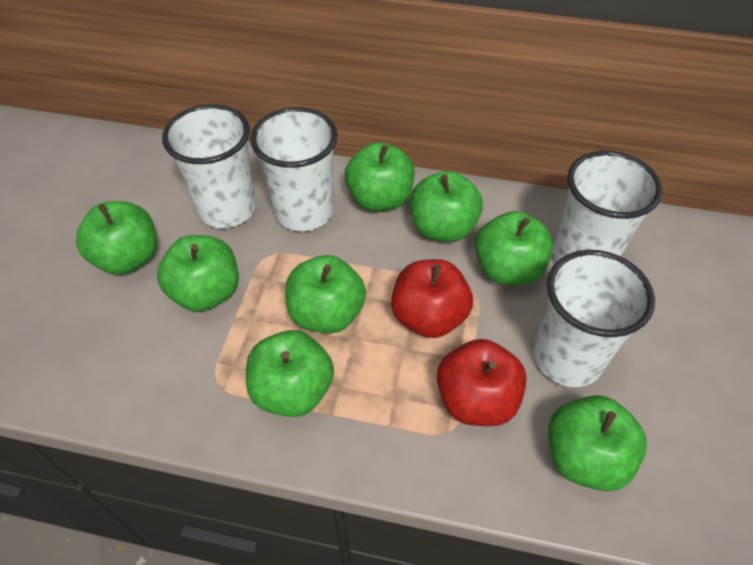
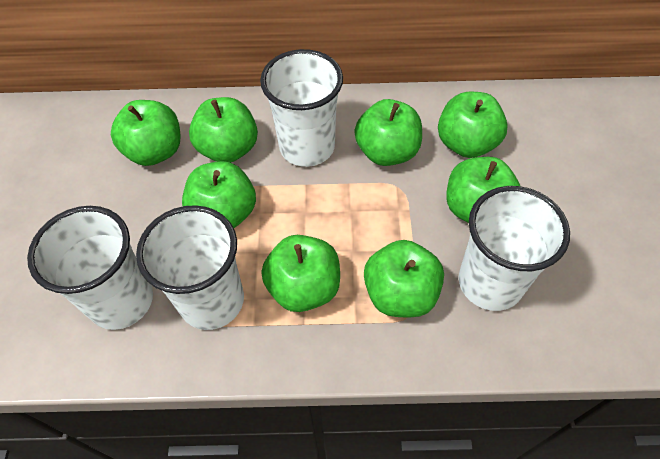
red apple: [391,259,473,338] [437,339,527,426] = 2 -> none = 0

